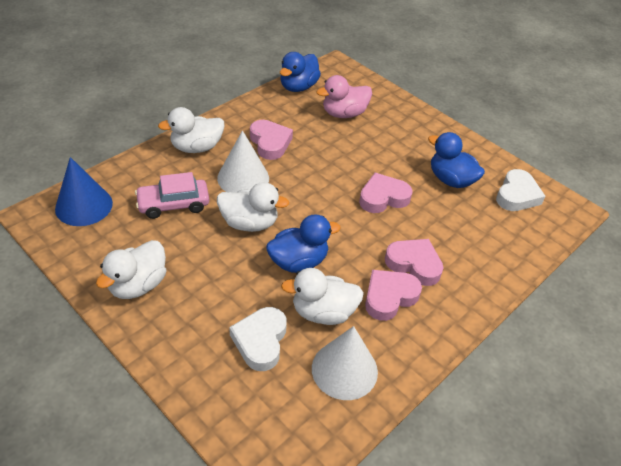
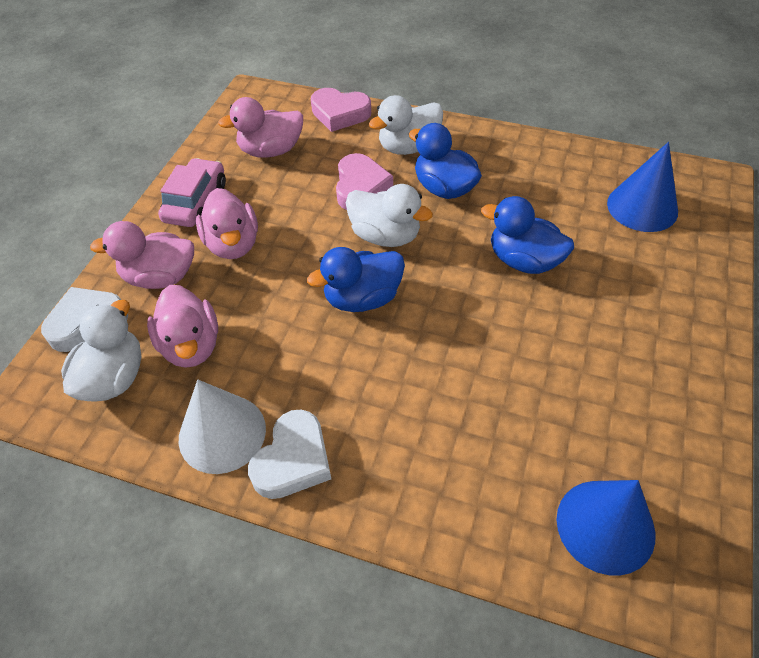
blue cone: [55,157,113,226] = 1 -> [557,480,655,576] [607,142,678,232] = 2
pink duck: [316,75,372,118] = 1 -> [90,221,194,289] [147,285,218,368] [196,188,258,259] [218,97,303,158] = 4
pink heart: [250,120,293,160] [359,173,413,213] [365,270,422,321] [385,239,443,286] = 4 -> [311,88,371,132] [336,153,393,210] = 2
white cone: [217,130,269,192] [312,326,378,400] = 2 -> [179,380,266,474] = 1
white duck: [96,240,166,299] [158,107,224,153] [217,182,289,232] [281,268,364,325] = 4 -> [61,300,141,402] [346,184,433,247] [369,95,443,155] = 3

